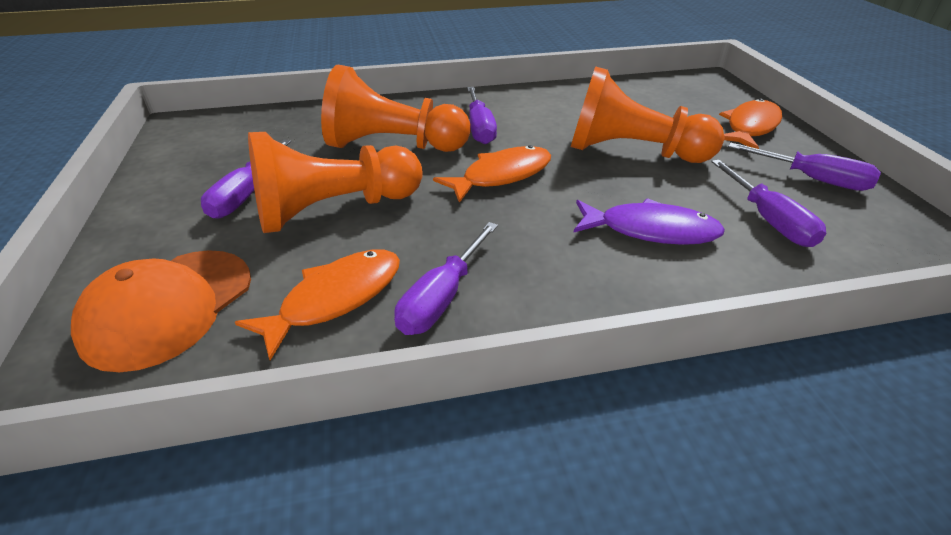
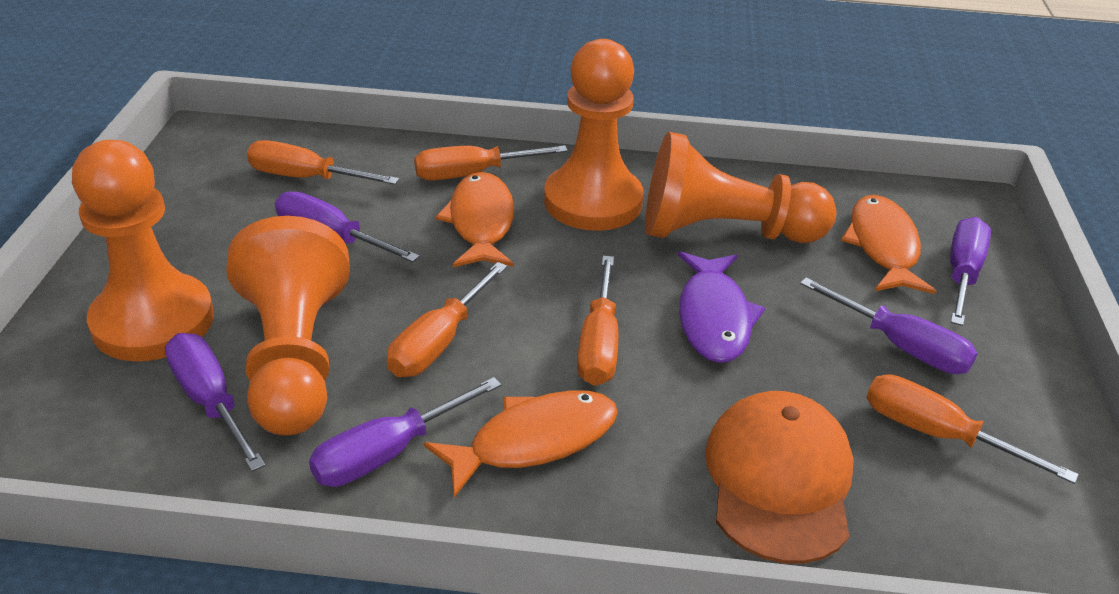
orange pawn: [248,132,423,233] [321,64,470,152] [571,66,724,163] = 3 -> [72,140,214,361] [226,216,350,435] [544,39,644,231] [645,132,836,243] = 4
orange screwdriver: none = 0 -> [247,140,399,185] [387,262,507,377] [414,145,568,180] [577,256,619,386] [866,374,1079,484] = 5

